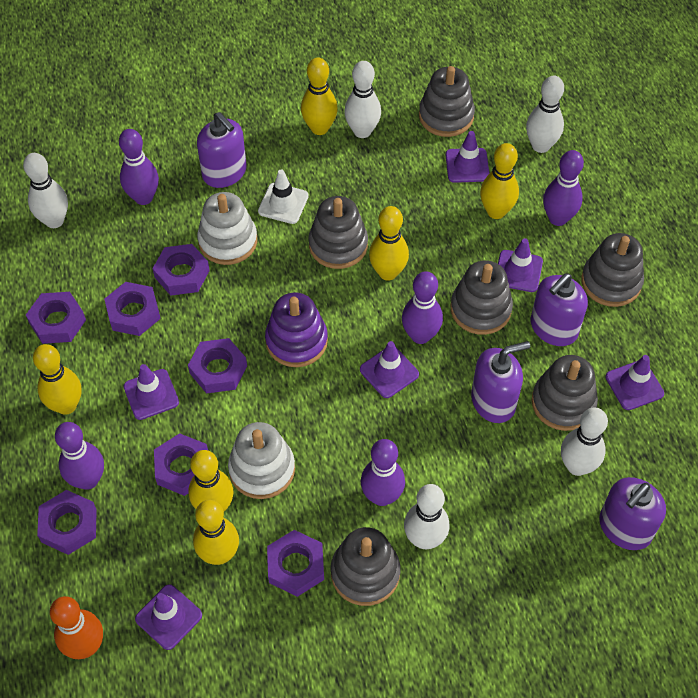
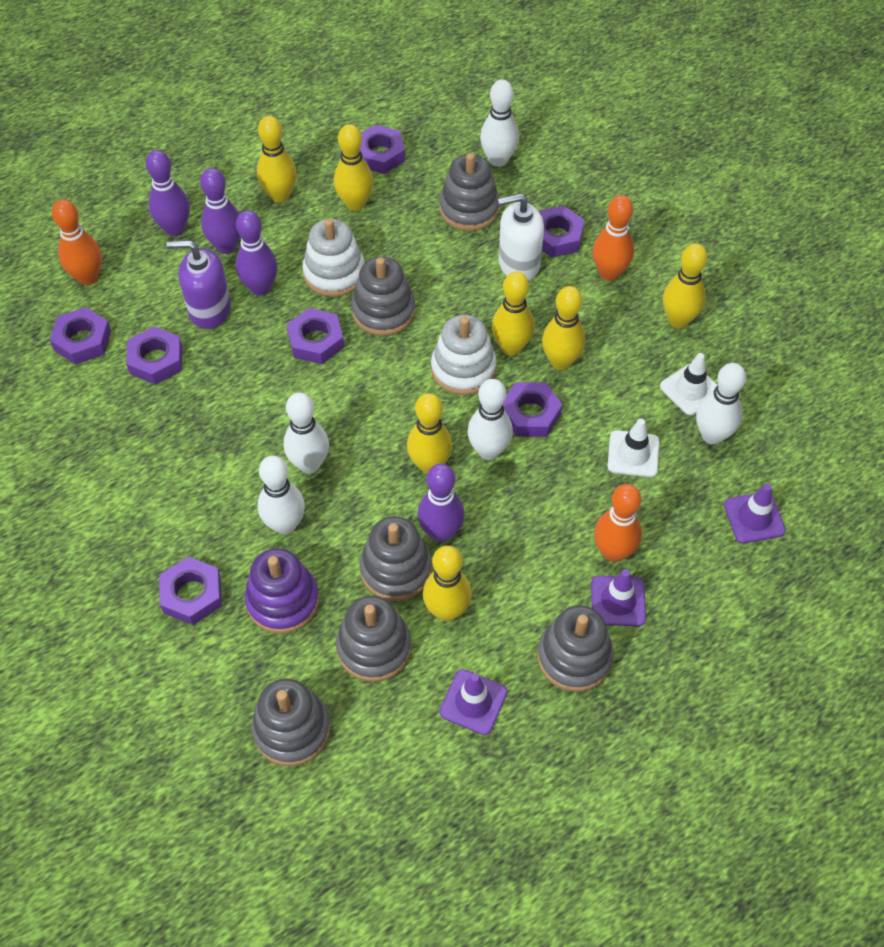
orange bowling pin: [50,596,103,659] = 1 -> [52,200,102,285] [593,195,634,281] [594,484,642,562] = 3
purple bowling pin: [55,422,104,490] [119,129,159,205] [361,439,405,506] [402,271,443,344] [543,150,584,226] = 5 -> [146,150,190,236] [200,168,240,254] [236,210,277,296] [418,464,465,542] = 4
purple soap dispenser: [197,112,247,188] [471,341,530,423] [531,273,588,346] [599,477,666,550] = 4 -> [166,240,231,329] = 1
purple traffic cone: [124,364,179,420] [135,584,202,650] [360,341,419,398] [446,131,489,183] [498,238,543,292] [605,355,664,410] = 6 -> [440,669,507,735] [591,569,646,626] [724,484,786,543] = 3
white soap dispenser: none = 0 -> [498,193,544,281] = 1
white traffic cone: [258,170,309,224] = 1 -> [608,419,659,477] [660,353,718,415] = 2
yellow bowling pin: [33,344,82,415] [188,450,234,511] [193,500,239,565] [301,58,338,135] [369,206,409,281] [480,143,519,219] = 6 -> [257,116,297,203] [334,124,373,211] [407,393,452,474] [423,545,472,621] [492,271,534,356] [542,286,585,370] [663,243,708,328] = 7

